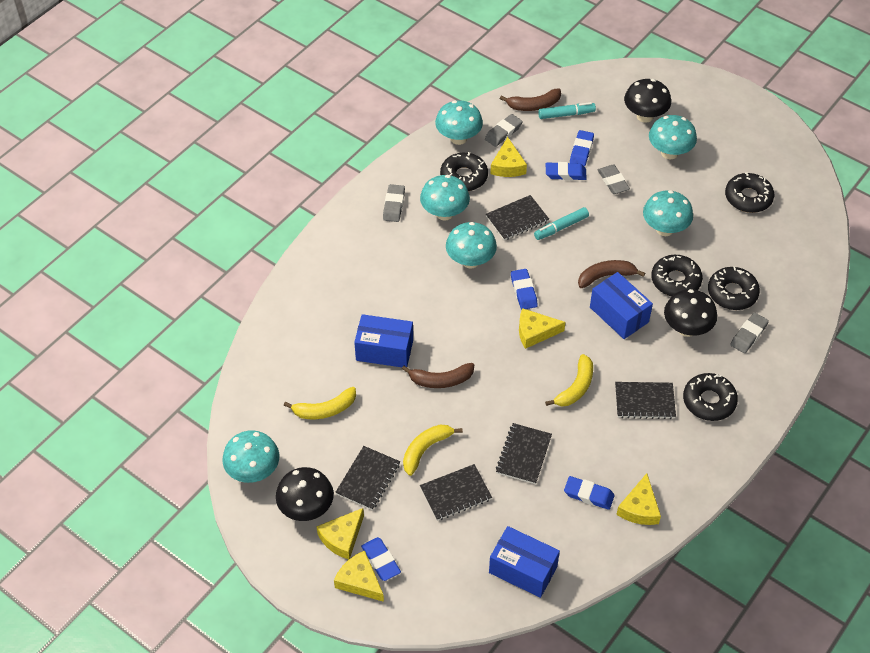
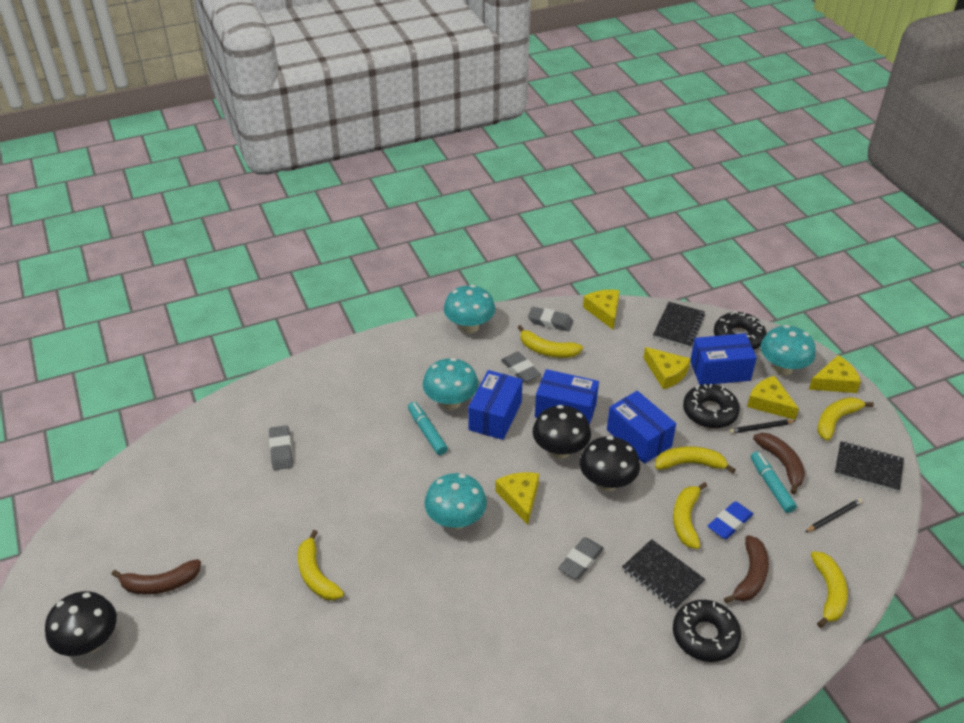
black donut: [440,152,488,191] [651,255,703,296] [683,373,738,421] [708,267,760,310] [725,172,774,213] = 5 -> [673,600,741,662] [683,384,740,428] [714,311,766,350] = 3
black notebook: [335,446,400,510] [420,464,492,521] [486,195,549,240] [496,423,552,484] [615,382,676,419] = 5 -> [622,539,706,611] [653,302,705,348] [834,441,904,492] = 3
black pencil: none = 0 -> [729,420,796,434] [805,498,862,532] = 2
blue box: [354,314,413,367] [489,526,560,598] [590,272,653,339] = 3 -> [468,370,523,440] [535,369,599,425] [607,391,676,464] [690,333,757,385] = 4
blue eraser: [361,537,401,581] [511,269,538,310] [546,162,586,180] [564,476,615,510] [570,130,594,166] = 5 -> [708,501,753,539] = 1
turquoise mushroom: [222,430,279,483] [420,175,470,221] [435,100,483,145] [446,222,497,269] [643,190,693,236] [649,115,697,159] = 6 -> [423,358,479,410] [425,473,487,530] [444,285,495,333] [760,325,816,375] = 4
yellow banana: [284,387,356,419] [403,425,463,476] [545,354,593,407] = 3 -> [298,530,344,600] [517,325,583,358] [655,446,736,473] [673,482,707,549] [811,551,848,628] [817,397,874,441] = 6

